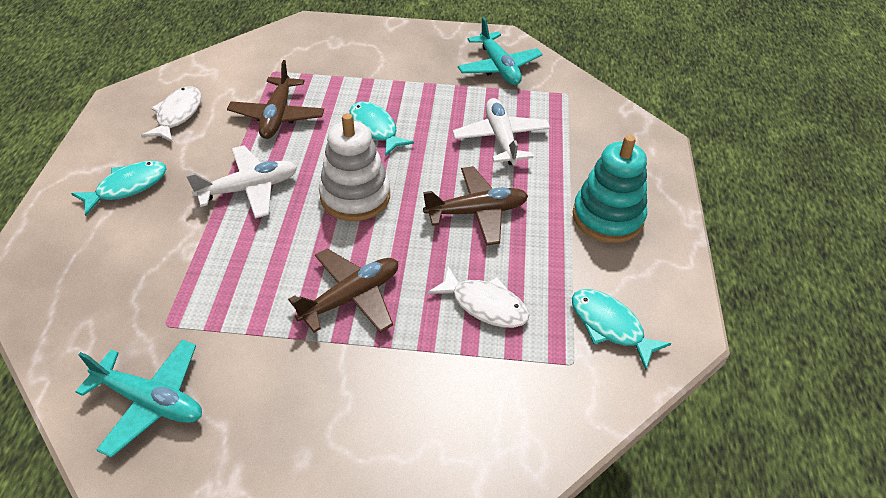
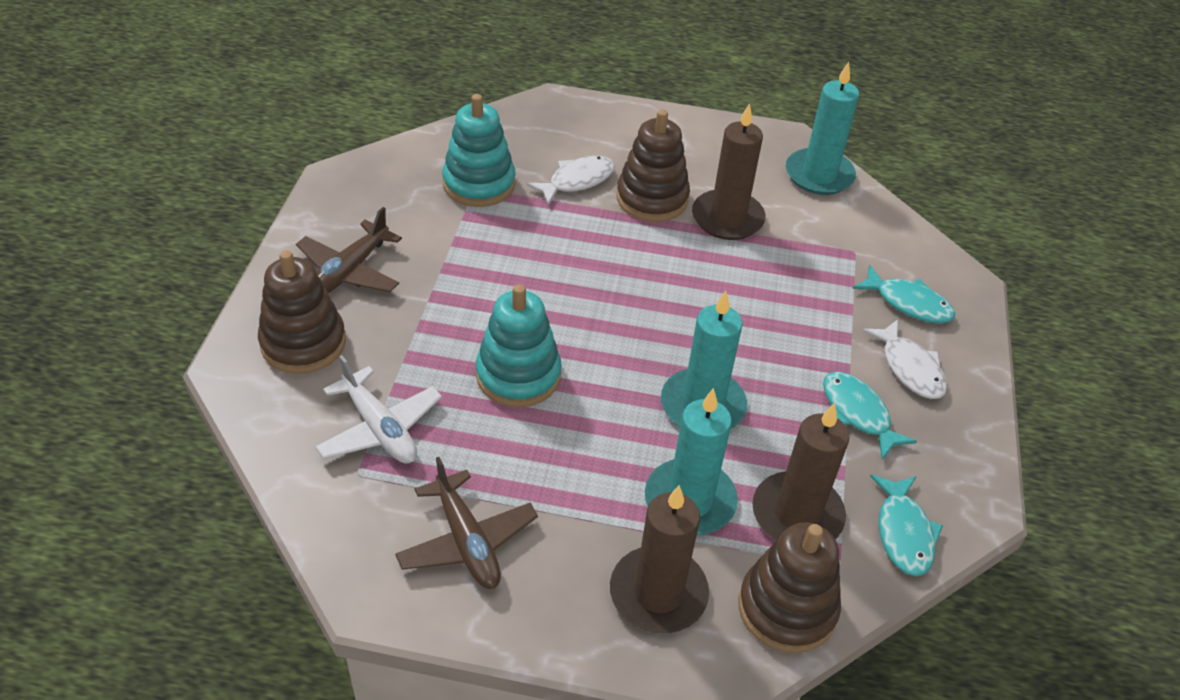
brown candle: none = 0 -> [610,485,709,633] [692,103,766,240] [752,403,849,540] = 3
brown plane: [227,60,324,139] [288,248,398,333] [423,166,528,246] = 3 -> [296,207,402,293] [395,457,538,589] = 2
brown stacking toy: none = 0 -> [258,250,346,374] [616,109,690,222] [738,523,841,653] = 3
turquoise candle: none = 0 -> [645,388,738,535] [661,291,747,429] [786,62,859,195] = 3
turquoise plane: [76,340,202,458] [458,17,543,85] = 2 -> none = 0
turquoise stacking toy: [573,135,647,243] = 1 -> [442,94,516,207] [476,284,562,407] = 2
white plane: [186,145,297,218] [453,98,550,165] = 2 -> [315,355,442,464] = 1
white stacking toy: [319,113,390,221] = 1 -> none = 0

